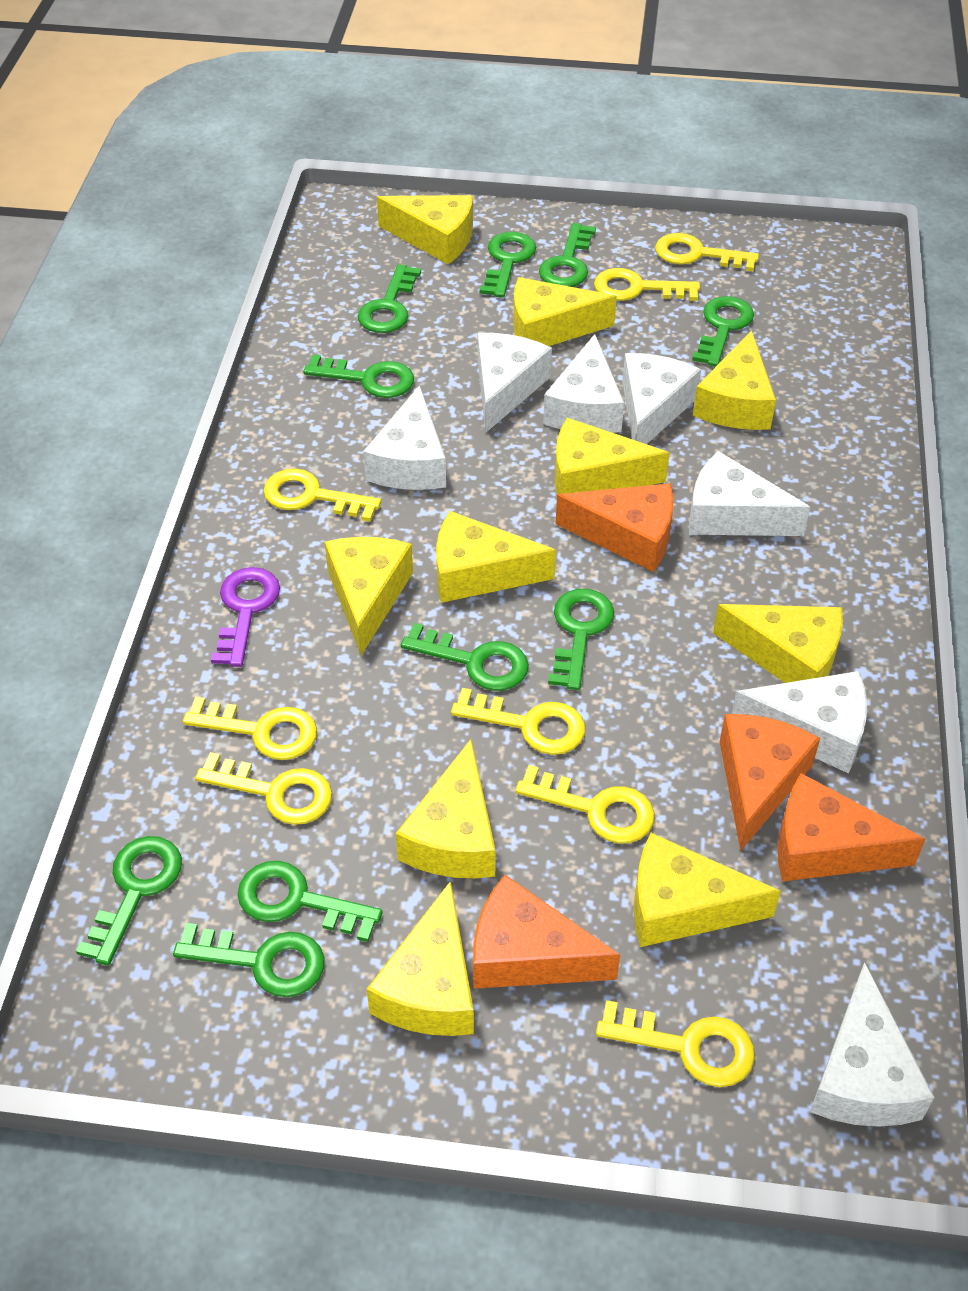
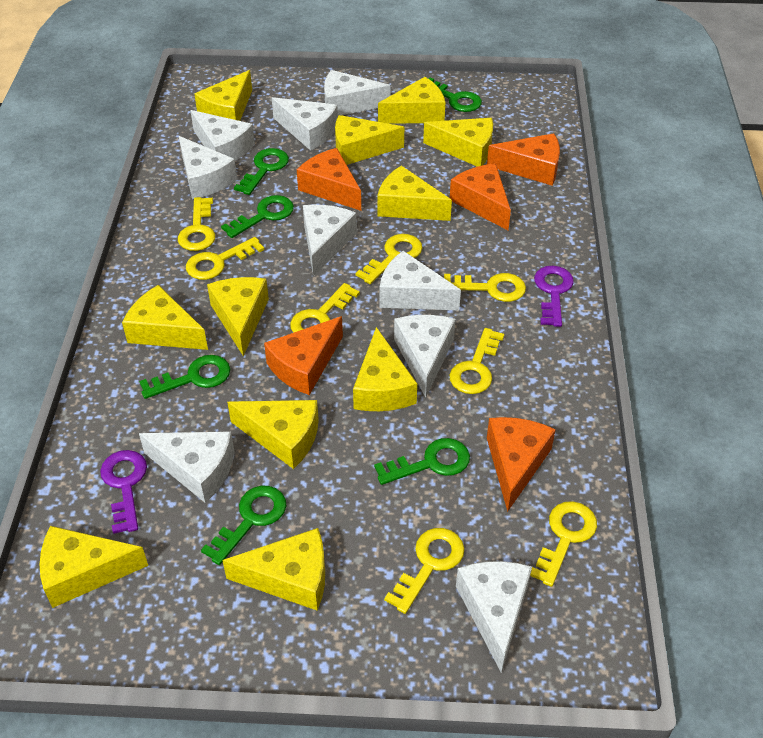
green key: [76,836,182,965] [173,923,325,997] [238,861,383,942] [303,355,414,398] [358,264,421,333] [401,623,529,691] [480,232,536,298] [539,223,596,287] [548,589,614,690] [692,296,754,367] = 10 -> [139,355,230,399] [201,486,286,565] [221,195,294,238] [234,148,289,195] [374,438,470,485] [429,78,482,112] = 6
orange cheese: [473,875,620,989] [556,483,673,572] [720,714,820,851] [778,773,925,882] = 4 -> [264,316,343,395] [297,148,361,211] [450,164,511,230] [487,133,560,186] [487,417,556,512] = 5
purple key: [211,567,280,667] = 1 -> [100,450,147,534] [534,266,574,327] = 2
white cheese: [363,385,446,490] [478,333,552,432] [543,334,624,433] [622,353,701,444] [689,451,810,536] [732,671,867,774] [810,962,935,1127] = 7 -> [139,431,235,503] [179,136,237,199] [190,110,255,161] [272,97,338,151] [303,205,357,276] [324,70,391,115] [380,251,461,310] [394,315,455,397] [456,561,532,673] = 9
yellow cheese: [325,537,413,655] [367,881,474,1036] [377,195,473,264] [396,739,496,878] [436,511,556,603] [513,277,617,346] [555,418,670,495] [634,833,781,947] [693,330,776,430] [713,604,843,683] = 10 -> [39,526,148,608] [122,285,208,350] [194,70,252,121] [207,277,269,356] [222,528,325,610] [227,400,319,469] [335,115,404,165] [353,327,417,411] [377,165,452,221] [378,77,445,124] [423,118,493,167] = 11

